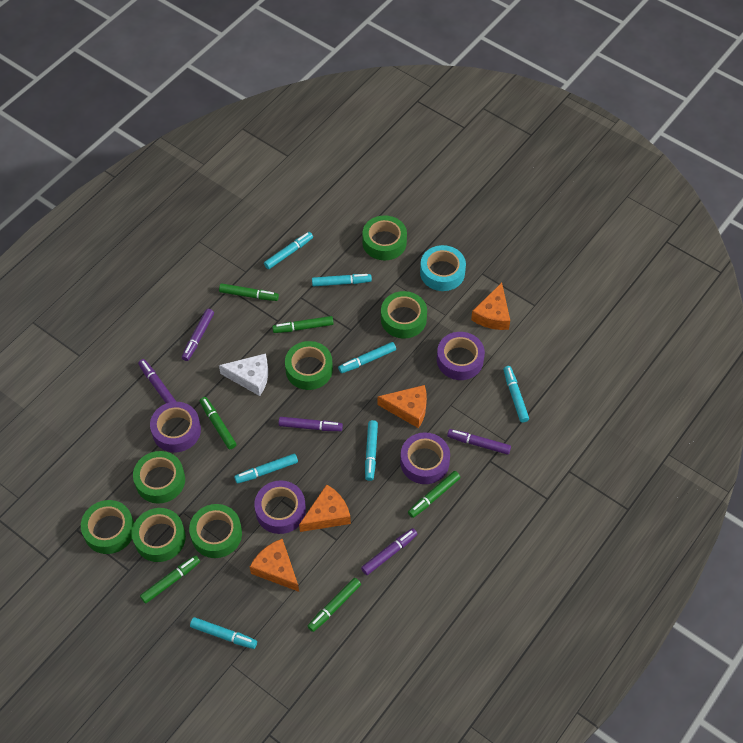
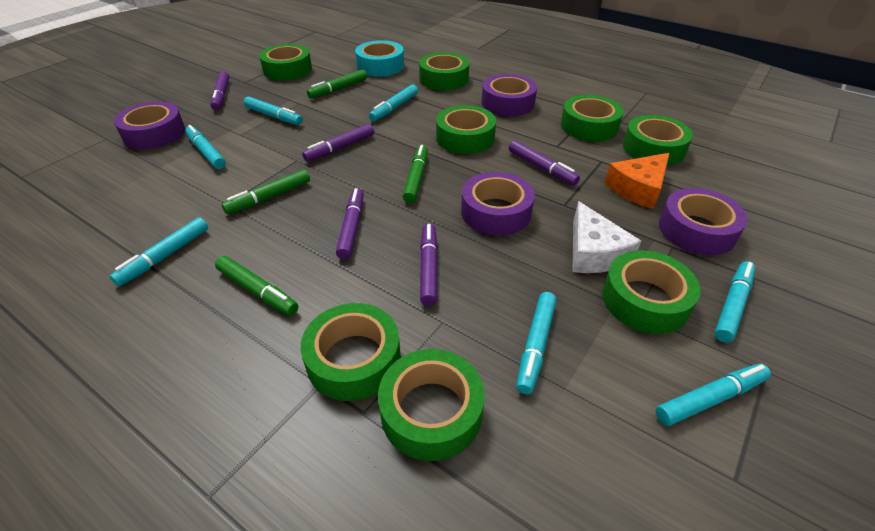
green marker: [140,555,200,604] [200,397,236,449] [219,283,279,301] [272,316,334,333] [308,578,361,632] [408,471,460,518] = 6 -> [215,256,298,316] [222,169,310,214] [307,70,367,99] [403,145,428,203] = 4
green tape: [81,500,134,554] [132,508,186,562] [133,451,185,504] [189,504,242,558] [285,341,333,390] [362,215,407,260] [381,291,427,339] = 7 -> [259,44,312,81] [301,303,401,401] [378,349,485,461] [419,52,469,91] [436,105,496,154] [561,95,624,142] [602,250,701,334] [623,115,693,166] = 8
orange cheese: [250,539,299,592] [299,484,351,532] [378,385,427,428] [471,283,510,330] = 4 -> [605,153,670,209] = 1

